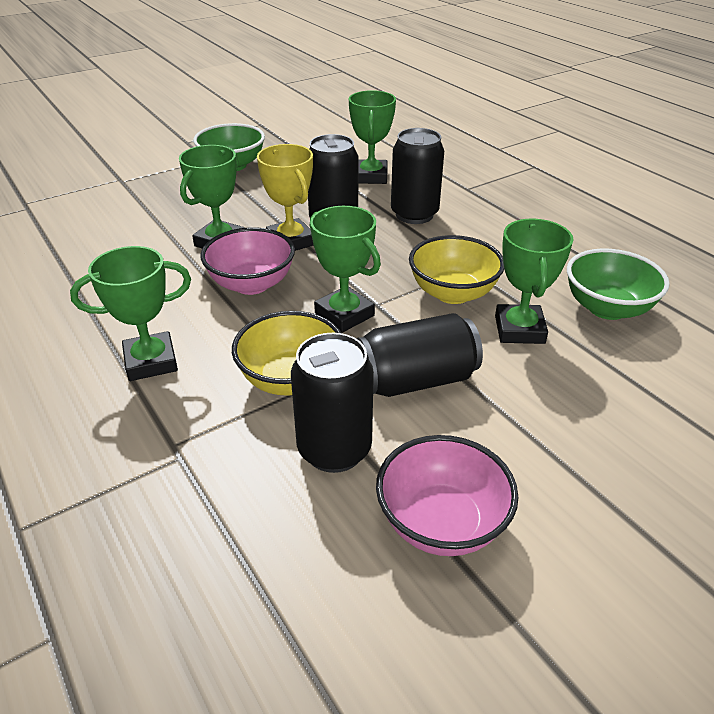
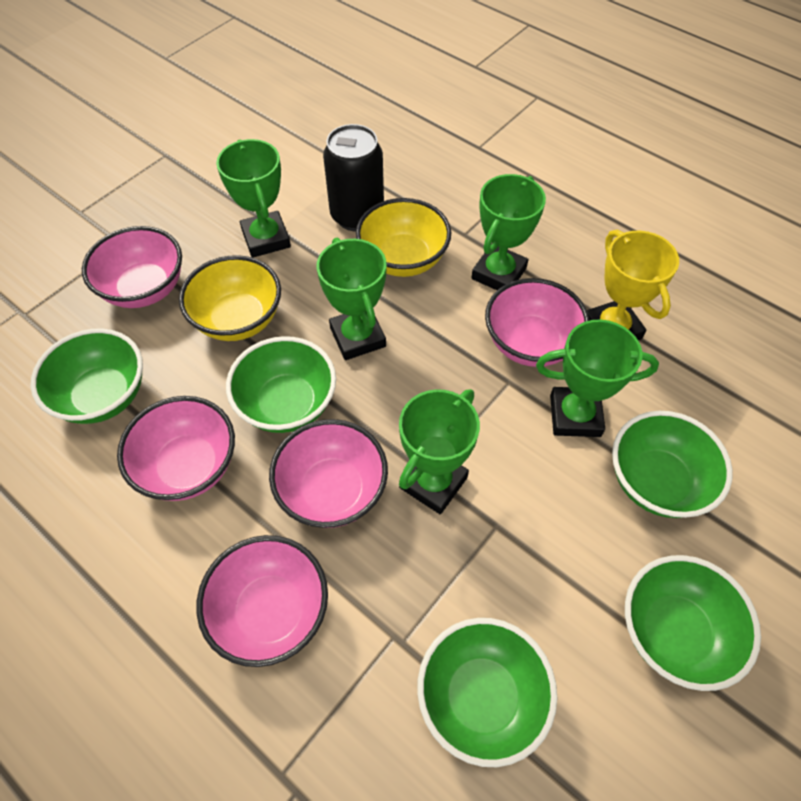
black can: [291,333,374,473] [308,134,358,218] [356,313,483,397] [391,128,444,224] = 4 -> [323,124,384,231] = 1
green bowl: [193,123,265,171] [567,248,670,320] = 2 -> [30,328,143,424] [226,336,336,433] [417,618,557,767] [612,411,733,518] [625,555,761,691] = 5
pink bowl: [200,227,295,295] [376,435,518,556] = 2 -> [82,226,182,308] [117,396,235,501] [197,535,328,667] [269,419,388,528] [485,278,589,367] = 5

